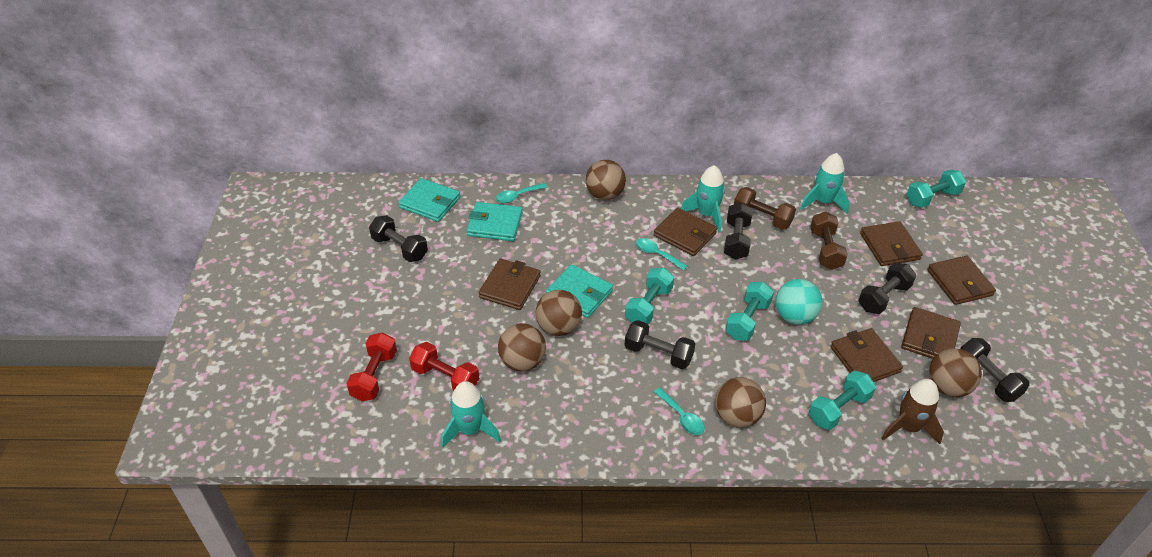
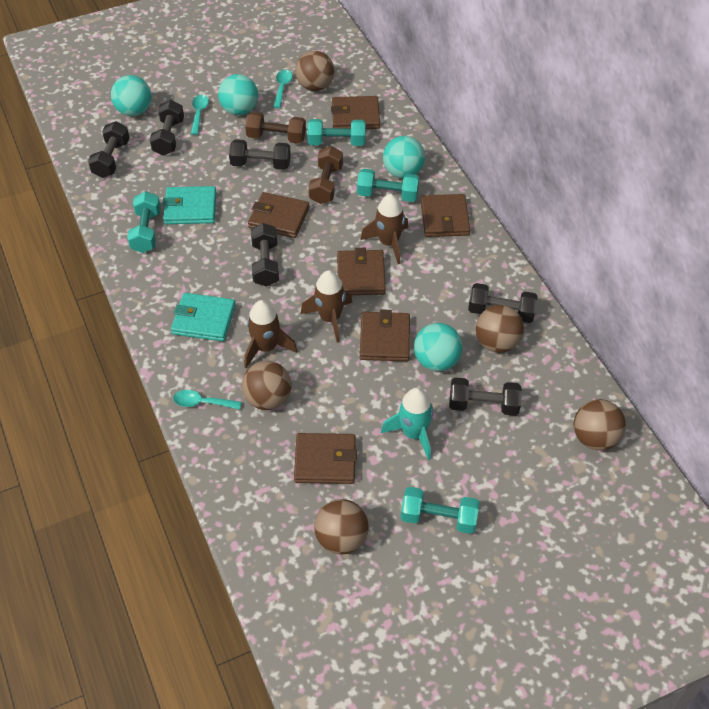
black dumbbell: [369,215,428,262] [625,320,695,369] [724,202,753,260] [858,263,916,314] [961,338,1030,402] = 5 -> [88,121,130,178] [150,100,184,156] [229,139,291,170] [251,223,279,287] [449,377,522,416] [468,283,538,323] = 6
brown rocket: [881,379,944,444] = 1 -> [244,300,297,368] [301,270,353,342] [360,194,408,264] = 3
red dumbbell: [346,332,397,401] [409,342,479,391] = 2 -> none = 0
turquoise ball: [775,279,822,325] = 1 -> [111,75,152,116] [218,74,258,115] [383,136,425,179] [414,323,463,371] = 4
turquoise rocket: [441,381,501,448] [681,165,725,232] [800,153,849,214] = 3 -> [381,388,434,460] = 1
turquoise wallet: [398,178,460,222] [467,202,523,241] [546,264,613,318] = 3 -> [162,186,216,224] [171,293,236,341] = 2

